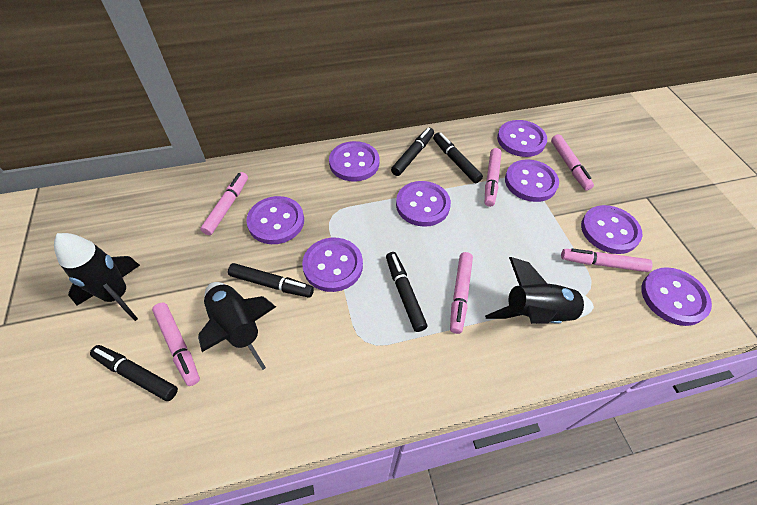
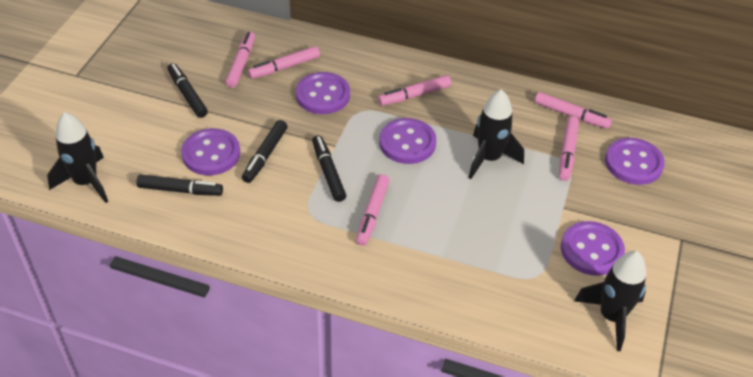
black marker: [90,345,178,401] [228,263,314,298] [386,252,427,332] [391,128,434,176] [433,132,483,183] = 5 -> [136,175,223,196] [167,63,208,118] [242,120,287,183] [312,135,346,202] = 4
purple button: [246,196,304,244] [302,238,363,292] [329,141,380,182] [396,181,451,227] [497,120,547,157] [505,159,559,202] [581,205,642,254] [641,267,712,326] = 8 -> [181,128,240,175] [296,72,350,114] [379,118,436,164] [561,221,625,276] [605,138,665,185] = 5

